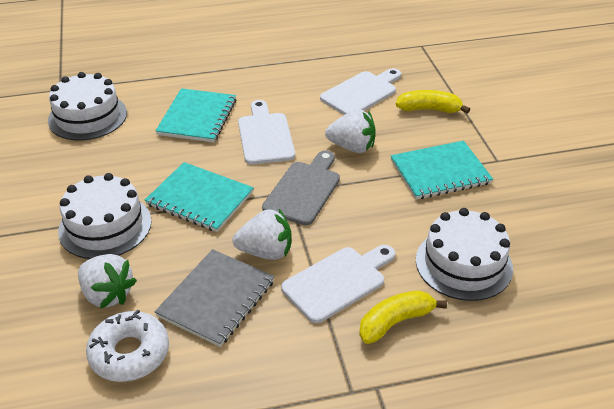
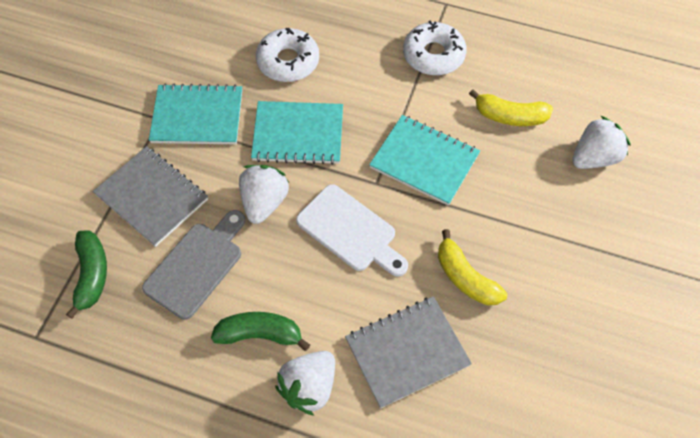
green banana: none = 0 -> [66,231,107,319] [211,312,310,351] = 2
grey notebook: [155,249,275,347] = 1 -> [93,146,208,247] [345,296,472,408] = 2
white cake: [48,72,127,140] [58,173,152,259] [416,208,513,301] = 3 -> none = 0
white cutting board: [238,100,295,165] [281,245,395,323] [320,68,401,115] = 3 -> [296,184,408,277] = 1
white donut: [86,310,169,382] = 1 -> [256,28,319,82] [403,21,467,75] = 2

